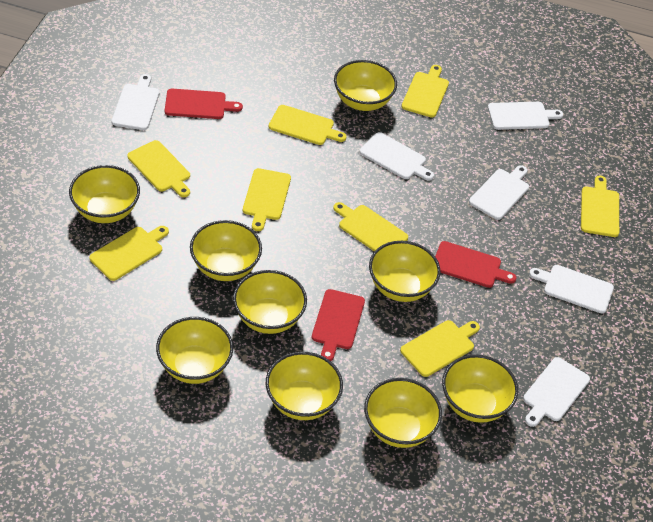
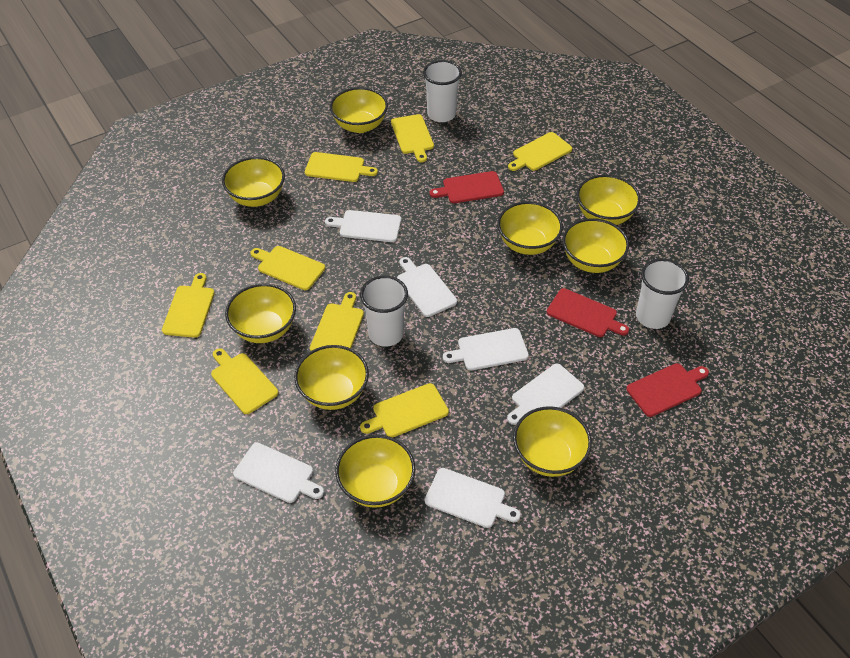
white cup: none = 0 -> [360,276,408,347] [423,60,462,122] [636,259,689,329] = 3

